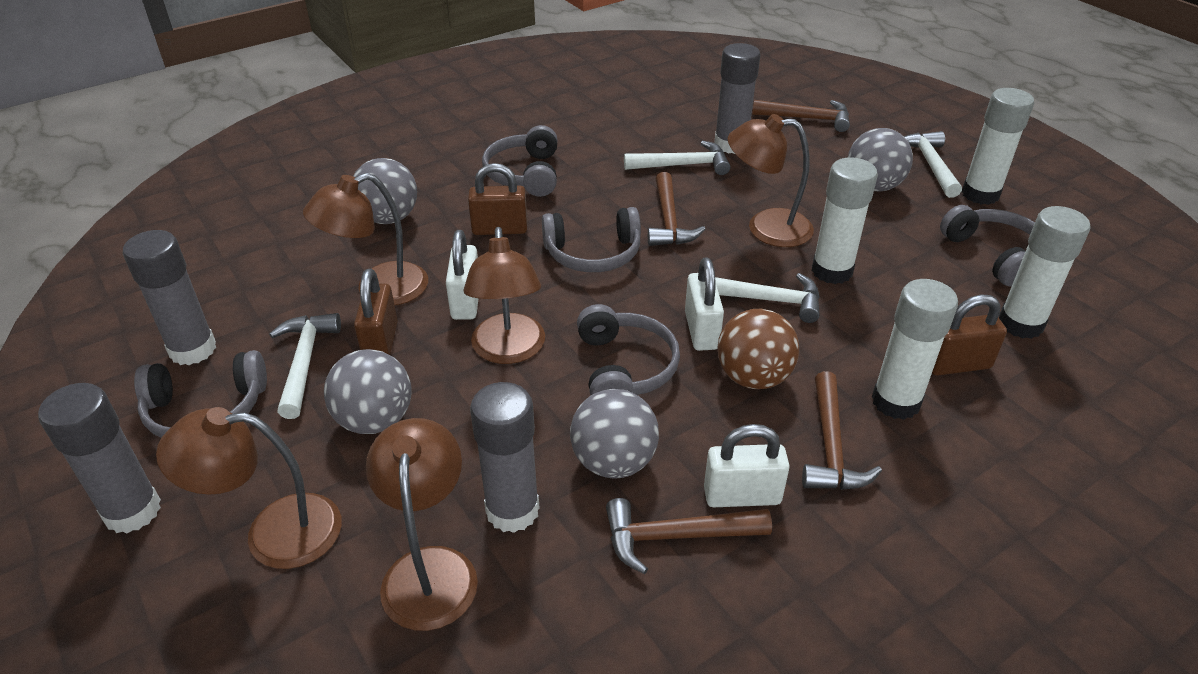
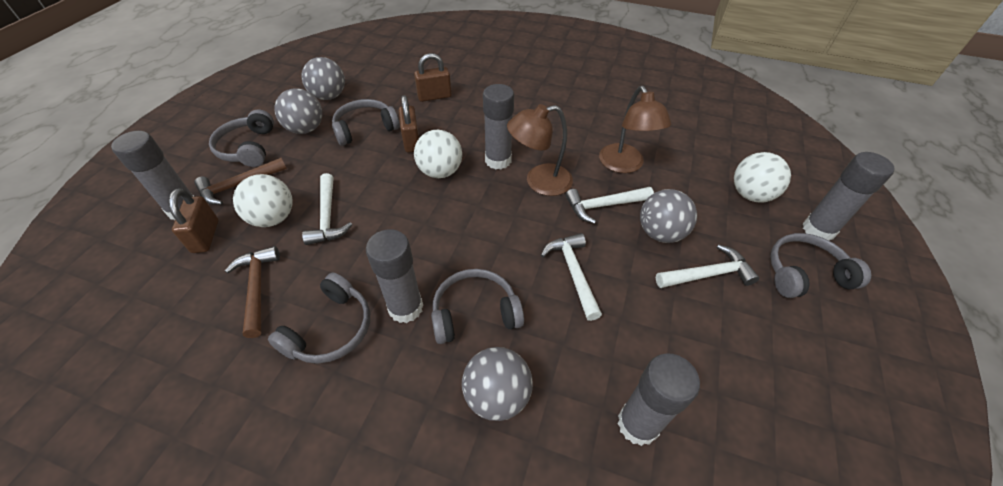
brown ball: [717,309,799,389] = 1 -> none = 0
brown hammer: [606,498,772,574] [648,172,706,246] [752,100,850,132] [802,371,882,490] = 4 -> [194,158,287,205] [225,246,280,338] = 2
brown lamp: [156,407,342,569] [303,173,428,305] [366,418,478,631] [464,227,545,364] [728,114,814,247] = 5 -> [507,104,573,196] [599,86,671,173] = 2
grey glue stick: [38,383,161,533] [123,230,216,365] [470,382,540,533] [714,43,760,154] = 4 -> [111,131,194,220] [366,229,423,323] [483,84,514,169] [618,354,700,446] [803,152,895,241] = 5
white ball: none = 0 -> [233,174,292,227] [414,130,462,178] [734,152,791,202] = 3
white glue stick: [812,157,878,284] [872,279,958,420] [961,88,1034,205] [999,206,1091,339] = 4 -> none = 0
white padlock: [446,230,479,320] [685,258,724,351] [704,424,790,507] = 3 -> none = 0

